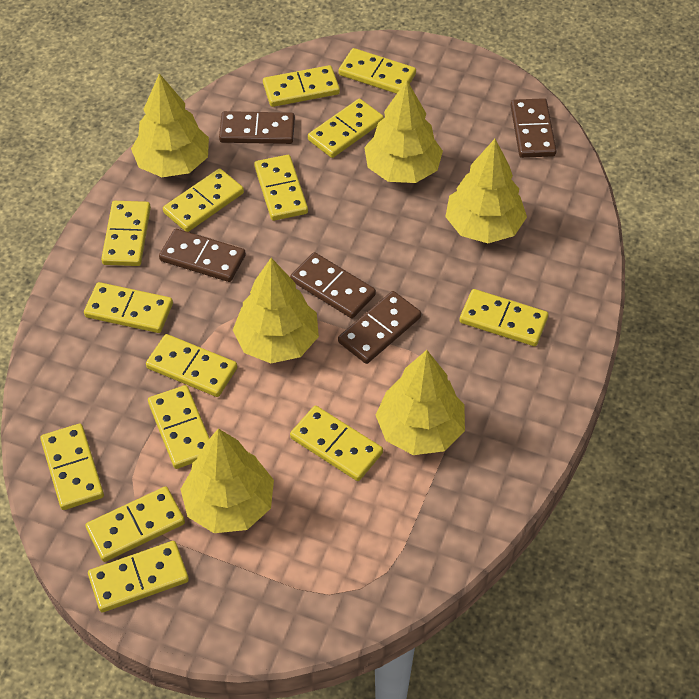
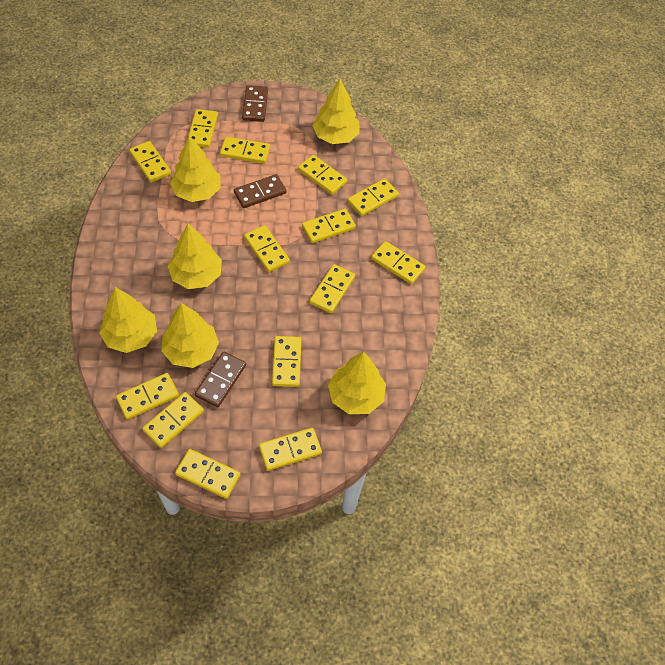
brown domino: [159,229,246,282] [219,111,295,144] [290,252,376,318] [338,291,421,364] [511,98,557,158] = 5 -> [195,352,246,407] [234,174,287,208] [242,85,268,122] = 3

